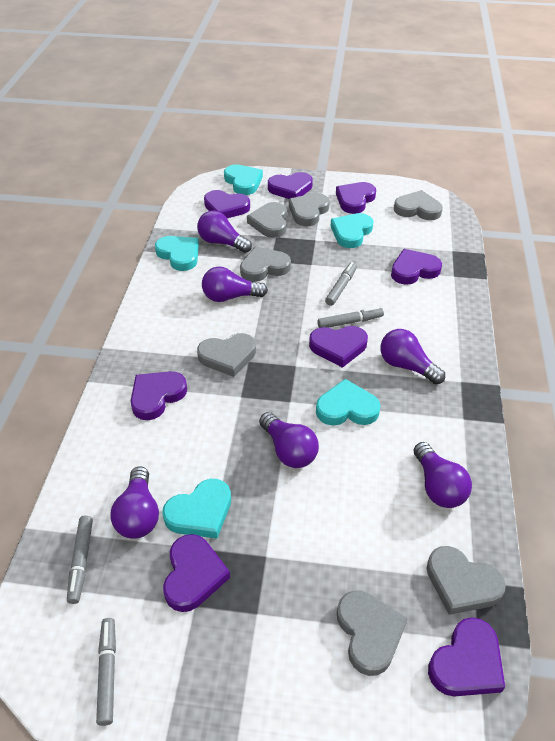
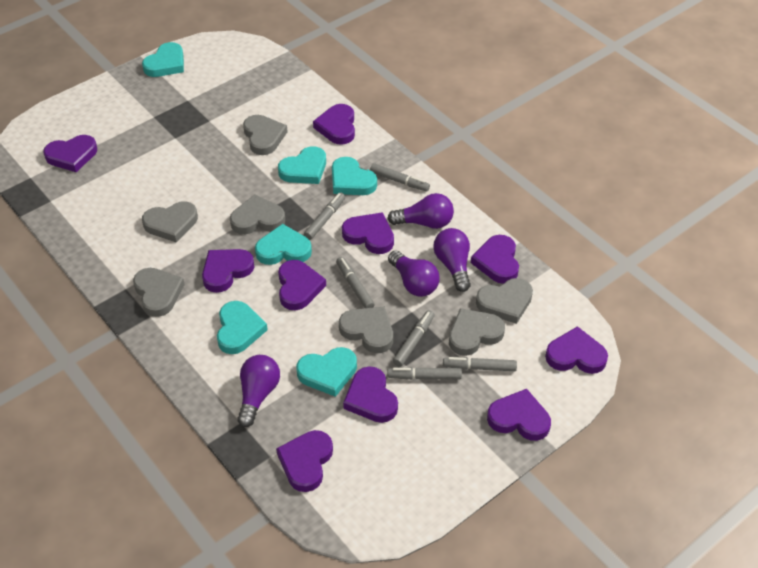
grey marker: [67,516,93,604] [96,618,116,726] [317,307,384,328] [325,262,357,306] = 4 -> [304,193,345,240] [336,257,375,308] [370,163,430,191] [388,367,462,380] [393,310,435,367] [443,357,517,371] = 6
purple heart: [131,371,187,420] [163,534,230,612] [204,190,250,218] [268,172,313,199] [309,326,368,368] [336,182,376,214] [391,249,442,285] [428,617,505,696] = 8 -> [43,135,97,172] [202,249,254,293] [276,430,333,492] [278,260,326,310] [313,104,355,145] [342,212,394,254] [343,366,398,423] [471,235,519,284] [487,389,551,441] [545,326,608,374] = 10
purple light bulb: [110,466,159,539] [197,210,252,253] [202,266,268,302] [259,412,319,468] [380,329,445,384] [413,442,472,508] = 6 -> [237,355,280,427] [387,193,454,229] [388,250,440,297] [433,228,471,292] = 4
turquoise heart: [155,236,199,271] [162,479,231,539] [224,164,263,195] [316,379,380,425] [331,213,373,248] = 5 -> [142,42,184,77] [217,301,268,354] [255,224,312,265] [278,146,326,184] [296,347,357,397] [332,157,377,195] = 6

